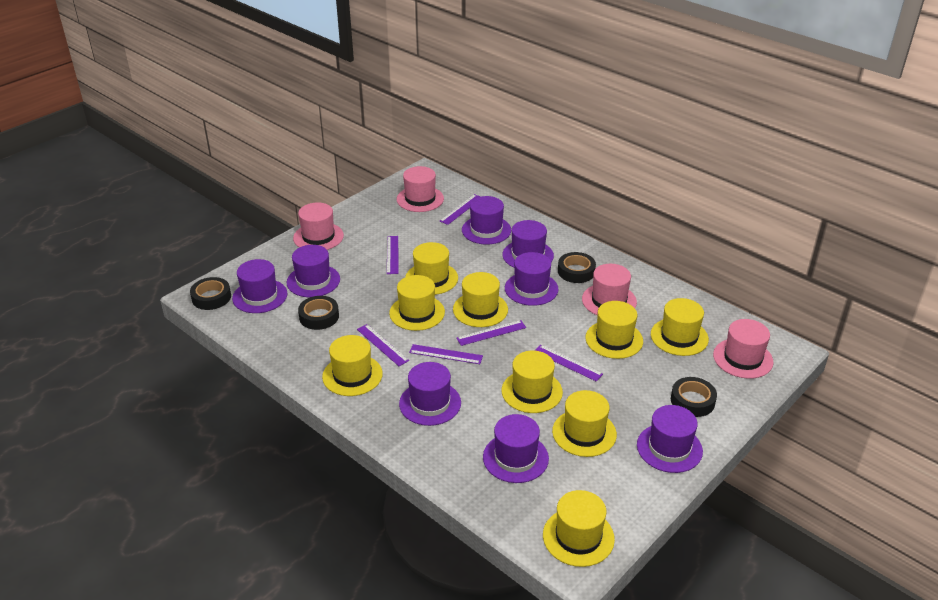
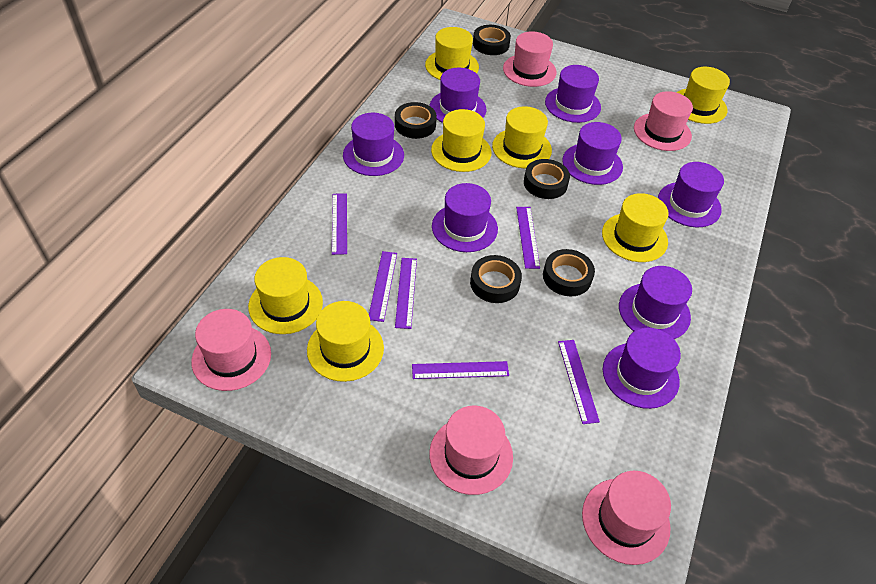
black tape: [190,277,231,310] [298,296,339,330] [558,252,596,283] [671,377,717,417] = 4 -> [395,102,437,139] [470,255,522,303] [473,25,511,55] [524,159,570,199] [543,249,595,296] = 5
pink hat: [293,202,344,250] [397,166,444,212] [582,264,637,315] [713,319,774,379] = 4 -> [191,309,271,391] [429,406,513,495] [503,31,557,87] [582,471,671,565] [634,91,693,151] = 5
yellow hat: [322,335,383,396] [389,275,445,331] [406,242,458,295] [453,272,508,327] [502,351,563,413] [543,490,615,567] [552,390,617,457] [585,301,643,359] [651,298,709,356] = 9 -> [248,257,323,334] [307,301,384,382] [425,27,479,80] [431,109,491,172] [492,106,552,168] [602,193,669,262] [676,67,730,124] = 7

